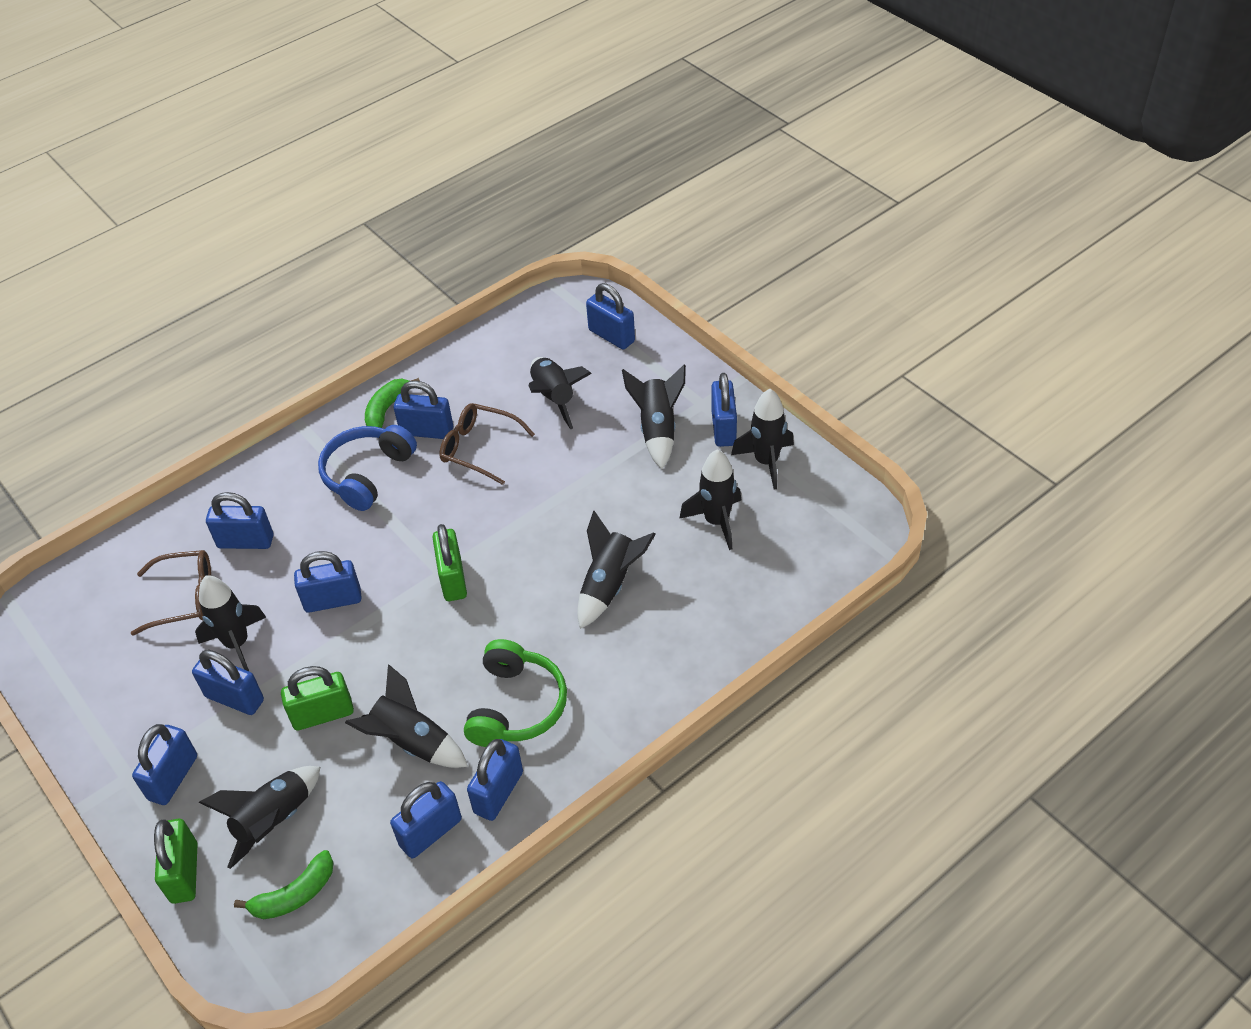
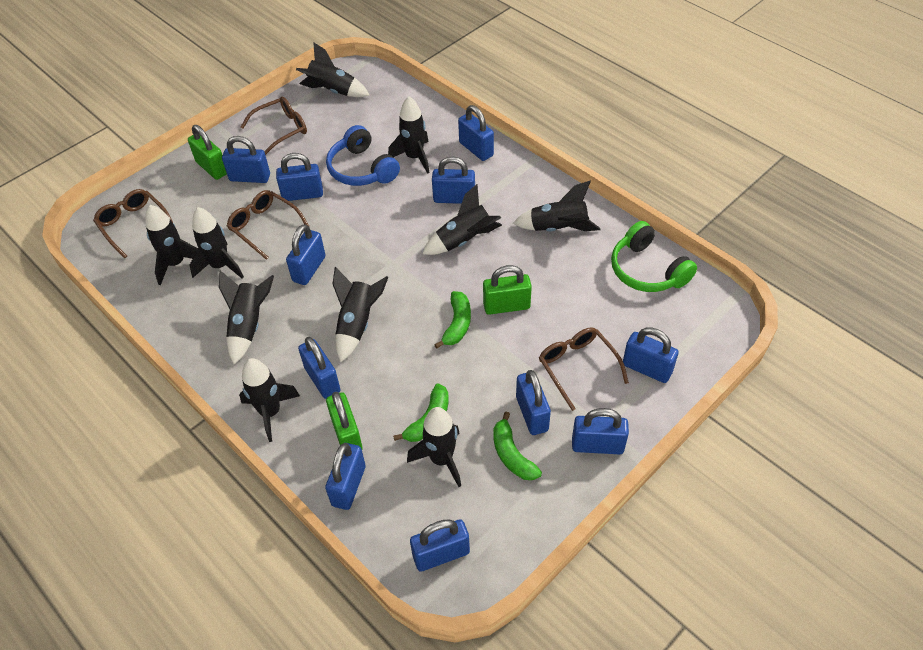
black rocket: [195,575,266,671] [199,766,320,869] [345,664,468,768] [529,357,592,429] [577,511,656,629] [622,365,686,469] [679,449,741,550] [731,389,794,490] = 8 -> [145,205,198,285] [190,207,244,278] [219,270,274,364] [239,358,300,442] [296,42,370,97] [332,267,388,362] [388,96,430,174] [407,407,461,487] [422,184,502,255] [513,181,600,231] = 10
blue padlock: [132,724,197,805] [192,650,264,715] [206,492,273,549] [294,551,362,613] [390,781,462,858] [394,381,453,439] [467,739,523,821] [586,283,635,350] [711,373,737,447] = 9 -> [222,136,270,183] [276,153,323,201] [286,224,325,285] [298,337,341,399] [325,443,366,510] [410,519,470,572] [432,156,475,204] [458,105,494,161] [516,370,551,435] [572,408,629,454] [623,327,679,383] = 11
brown glasses: [131,550,211,636] [439,403,535,485] = 2 -> [93,189,173,258] [227,190,309,260] [241,97,307,155] [539,327,629,411] = 4
green banana: [234,850,333,919] [365,378,420,428] = 2 -> [393,383,449,442] [434,291,471,349] [494,412,542,480] = 3

